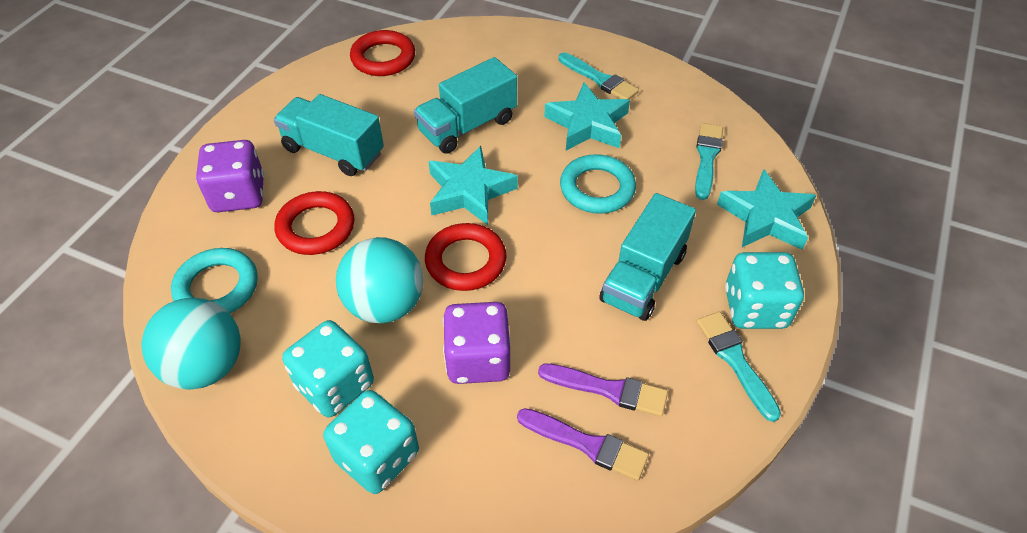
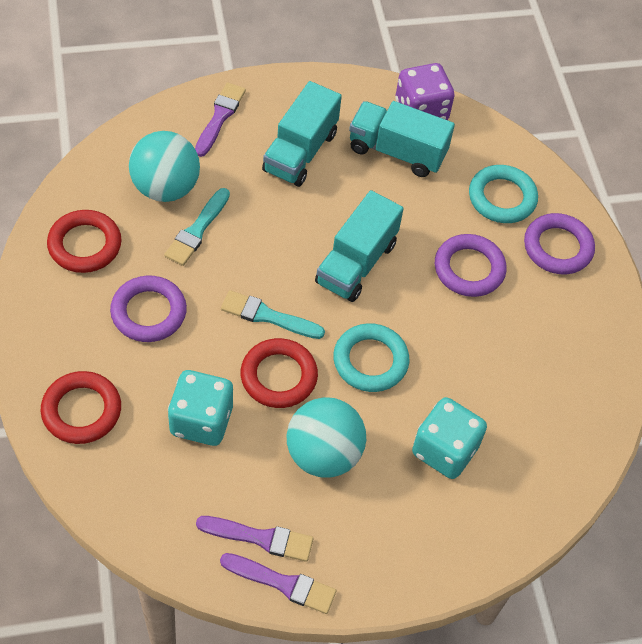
purple brush: [517,408,649,481] [538,363,668,417] = 2 -> [195,82,246,157] [196,516,313,562] [220,553,336,614] = 3
purple dice: [196,140,264,212] [443,302,510,384] = 2 -> [395,63,455,120] = 1
purple ring: none = 0 -> [110,276,187,342] [435,234,507,297] [524,213,595,274] = 3
turquoise brush: [558,53,639,100] [695,123,723,200] [696,311,781,422] = 3 -> [164,188,230,266] [221,290,325,339] = 2
turquoise dice: [282,320,374,417] [323,390,419,494] [725,252,804,329] = 3 -> [168,370,233,446] [412,397,487,479] = 2
turquoise star: [428,146,518,225] [544,82,630,151] [717,169,816,250] = 3 -> none = 0

